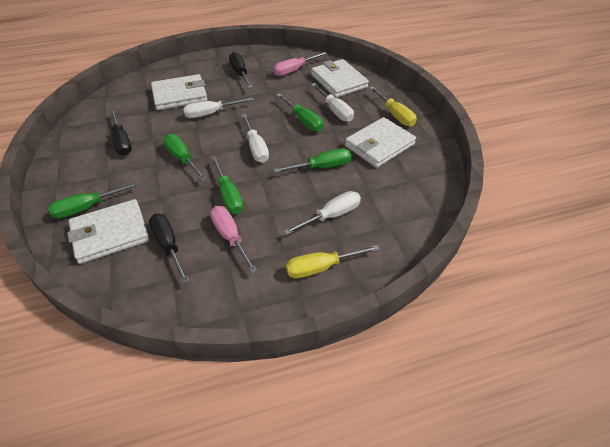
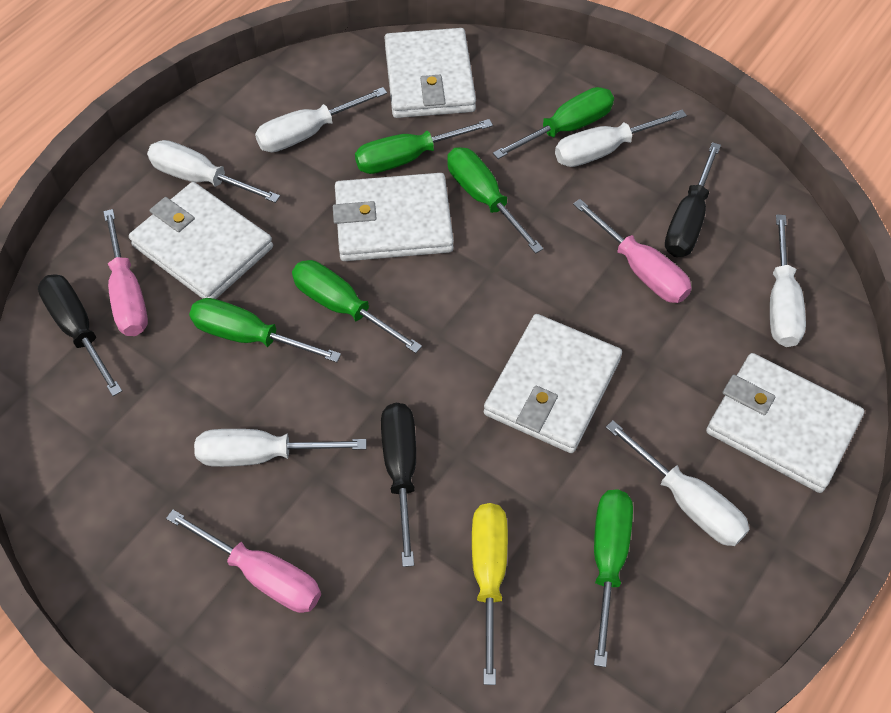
green screwdriver: [48,182,139,219] [163,134,207,181] [211,156,243,214] [274,148,351,173] [276,93,323,132] = 5 -> [189,298,341,362] [292,260,422,353] [355,119,493,174] [447,147,543,254] [493,87,614,159] [594,490,633,667] = 6
pink screwdriver: [210,206,258,274] [273,52,327,76] = 2 -> [103,209,148,336] [166,510,321,613] [573,199,692,303] = 3
white screwdriver: [183,98,253,118] [241,114,269,163] [284,191,361,235] [311,83,354,122] = 4 -> [147,140,280,203] [194,429,367,467] [255,87,387,152] [555,110,687,167] [606,420,749,546] [770,214,806,347] = 6
white wallet: [67,199,149,264] [151,74,207,110] [311,59,369,98] [345,117,416,168] = 4 -> [129,182,273,299] [333,173,454,261] [384,28,476,118] [484,314,622,453] [706,353,864,493] = 5
yellow screwdriver: [286,245,380,279] [370,87,417,126] = 2 -> [472,503,508,685] = 1

